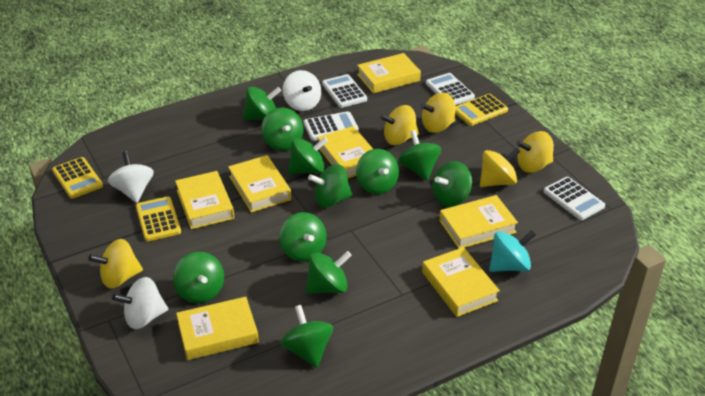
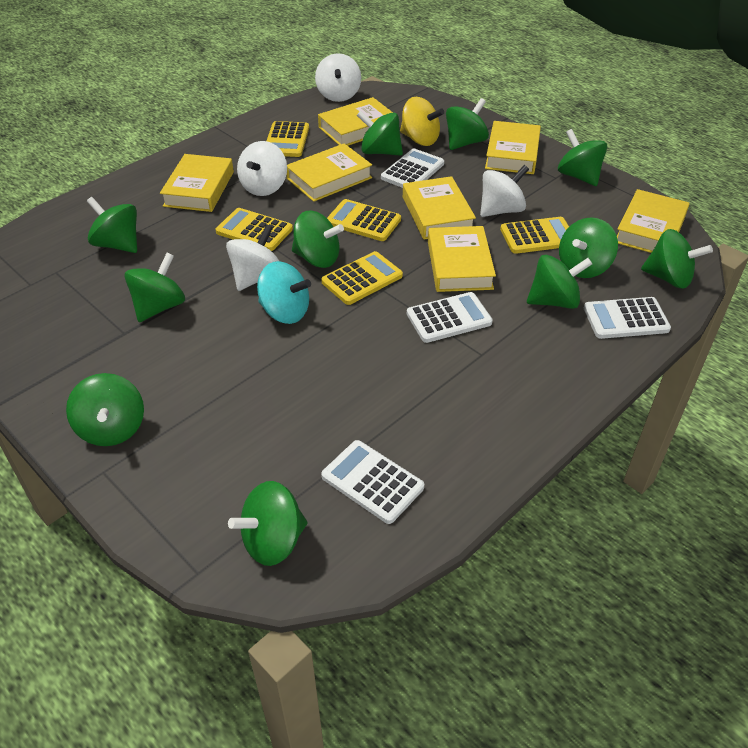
white spinning top: [108,151,154,203] [112,277,168,329] [283,70,321,111] = 3 -> [226,224,279,291] [237,141,287,196] [315,53,361,102] [480,165,529,217] = 4
yellow calculator: [52,157,103,199] [136,197,181,241] [455,94,508,126] = 3 -> [216,208,293,251] [267,121,309,157] [321,251,403,305] [327,199,401,241] [500,217,569,254] = 5
yellow spinning top: [88,239,143,289] [380,105,419,145] [421,93,456,133] [480,147,520,187] [516,131,554,173] = 5 -> [400,97,444,146] = 1

